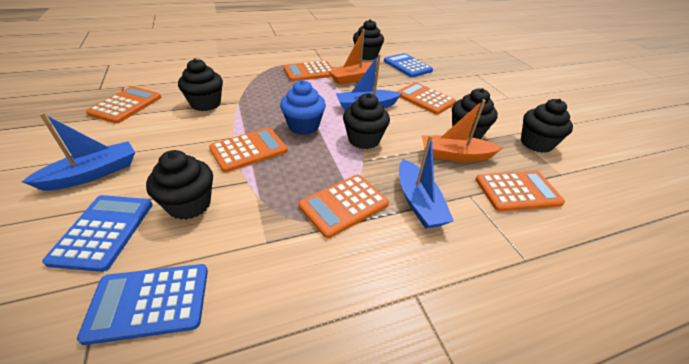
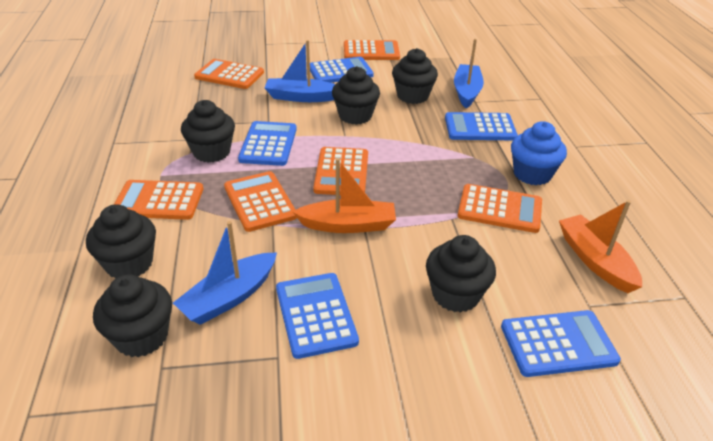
blue calculator: [42,195,152,272] [77,264,208,345] [384,53,433,77] = 3 -> [238,121,297,166] [276,273,359,359] [310,57,374,83] [445,112,518,140] [501,310,621,377] = 5

